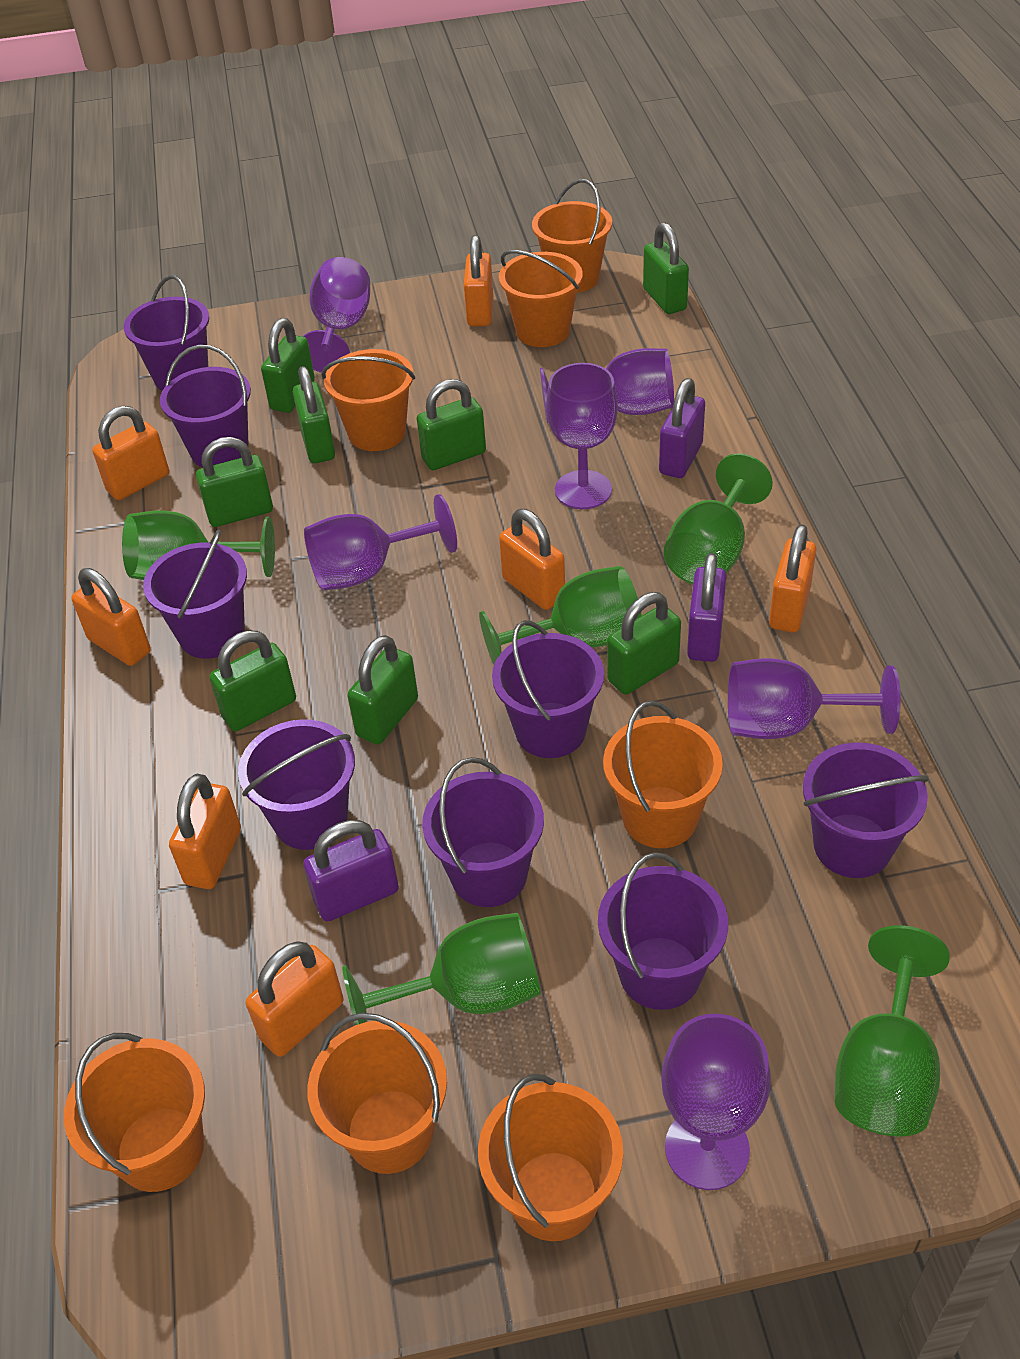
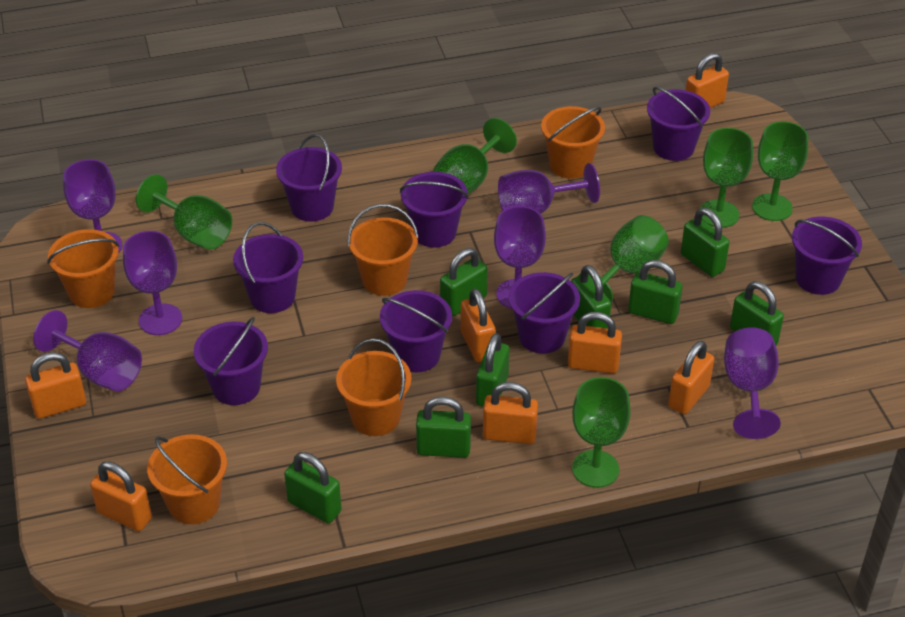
green goblet: [122,510,275,580] [342,913,541,1025] [479,566,642,664] [664,453,773,584] [835,925,950,1137] = 5 -> [136,174,232,250] [433,118,517,194] [572,377,631,488] [578,215,669,303] [700,128,753,228] [752,121,808,221] = 6
orange bucket: [64,1033,205,1192] [307,1013,447,1174] [322,349,415,451] [478,1074,623,1241] [499,250,583,347] [532,179,612,293] [603,700,723,848] = 7 -> [47,229,119,308] [147,434,227,524] [336,338,412,436] [348,204,419,296] [541,106,605,179] = 5
purple padlock: [303,820,399,922] [659,378,705,478] [687,553,727,662] = 3 -> none = 0

